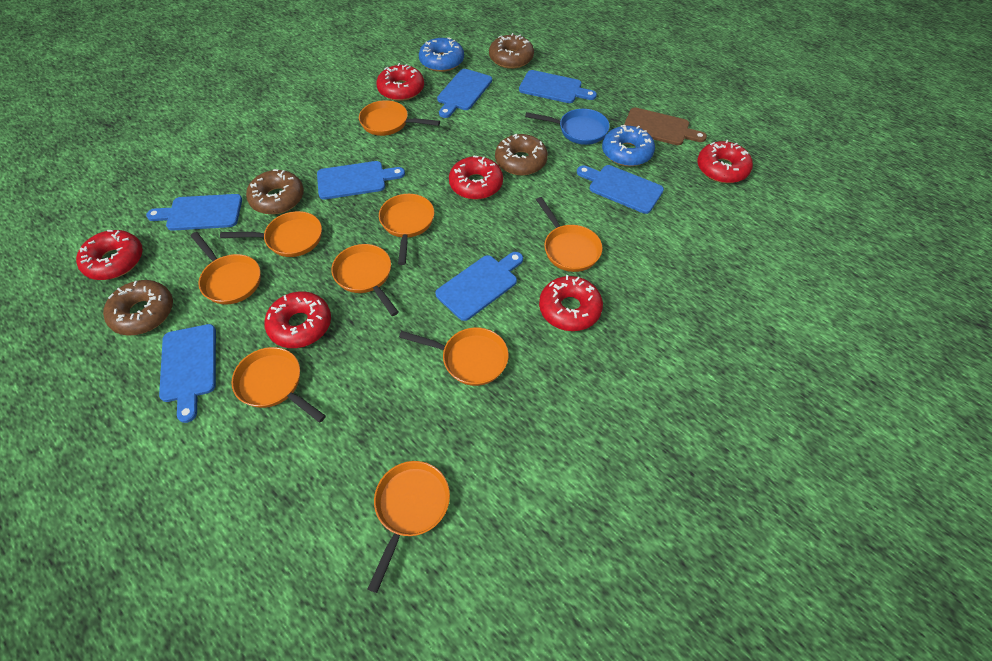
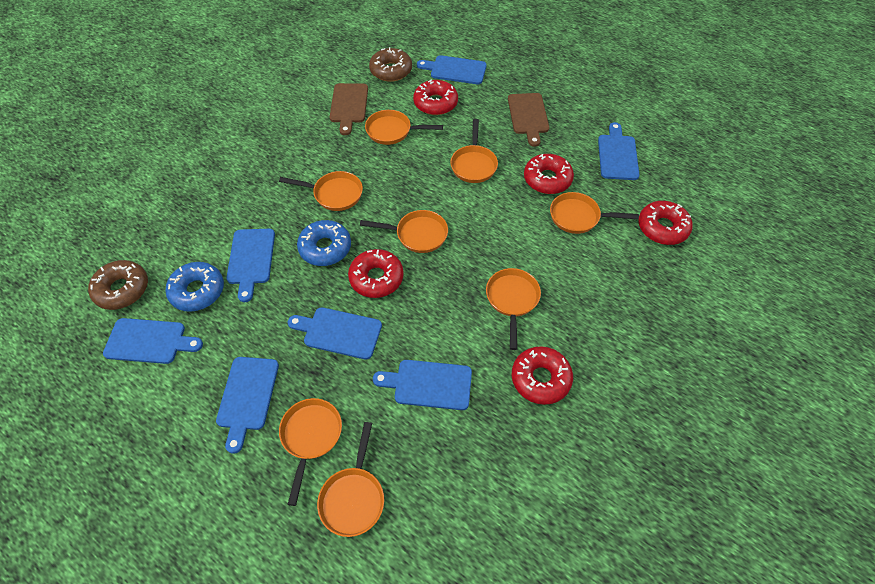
blue pan: [525,109,610,145] = 1 -> none = 0
brown cutting board: [624,108,707,145] = 1 -> [330,83,368,135] [508,93,549,147] = 2
brown donut: [103,280,173,336] [246,169,304,214] [489,33,534,69] [495,134,548,175] = 4 -> [88,260,148,310] [369,47,412,82] = 2
orange pan: [191,232,261,305] [220,211,322,257] [231,347,326,423] [331,244,399,316] [359,100,440,136] [368,461,450,593] [379,194,434,265] [399,327,509,386] [536,197,603,272] = 9 -> [279,171,363,211] [279,398,342,506] [317,422,384,537] [360,210,448,253] [365,110,443,145] [450,119,498,183] [486,268,541,350] [550,192,639,234] = 8
red donut: [76,230,143,280] [264,291,331,348] [376,63,424,101] [449,155,503,200] [539,275,603,331] [697,140,753,183] = 6 -> [348,249,404,298] [413,80,458,115] [512,346,573,405] [524,154,574,194] [638,201,693,245] = 5

